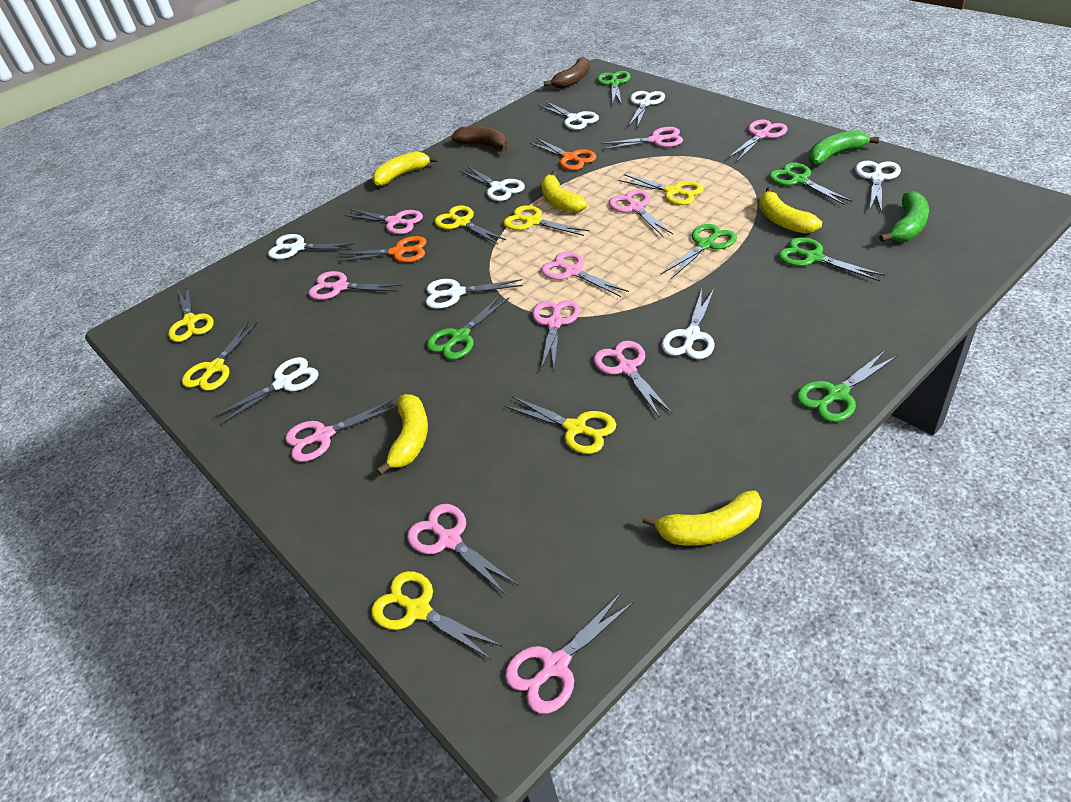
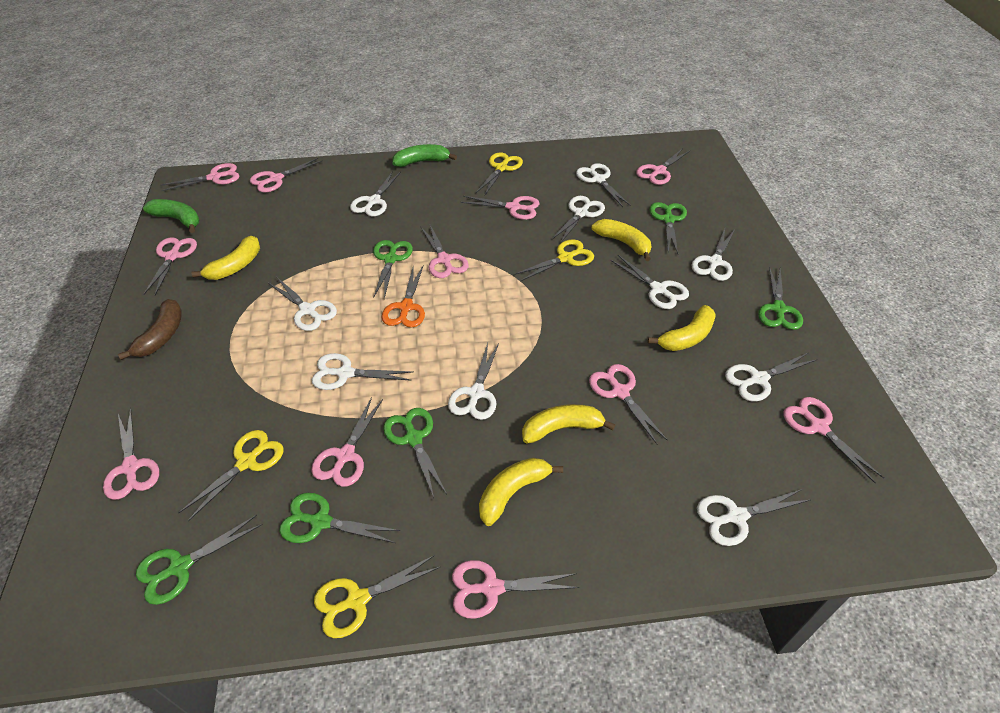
brown banana: [451,126,507,151] [544,57,590,89] = 2 -> [118,299,182,360] = 1
orange scissors: [337,236,427,262] [530,138,596,171] = 2 -> [382,265,425,328] = 1
white scissors: [213,357,319,425] [268,234,355,259] [426,279,523,309] [460,166,525,201] [538,101,599,130] [628,91,665,128] [662,289,715,359] [855,161,901,213] = 8 -> [268,277,337,331] [312,353,414,390] [350,171,401,216] [448,343,499,420] [551,196,605,244] [576,163,631,207] [611,255,689,309] [691,229,735,281] [697,489,811,546] [725,353,816,401] = 10
yellow scissors: [168,285,214,342] [182,322,258,391] [371,571,502,660] [435,205,506,244] [503,205,589,236] [504,396,616,454] [619,174,704,205] = 7 -> [178,430,284,521] [314,555,440,638] [476,152,523,196] [514,239,594,281] = 4

